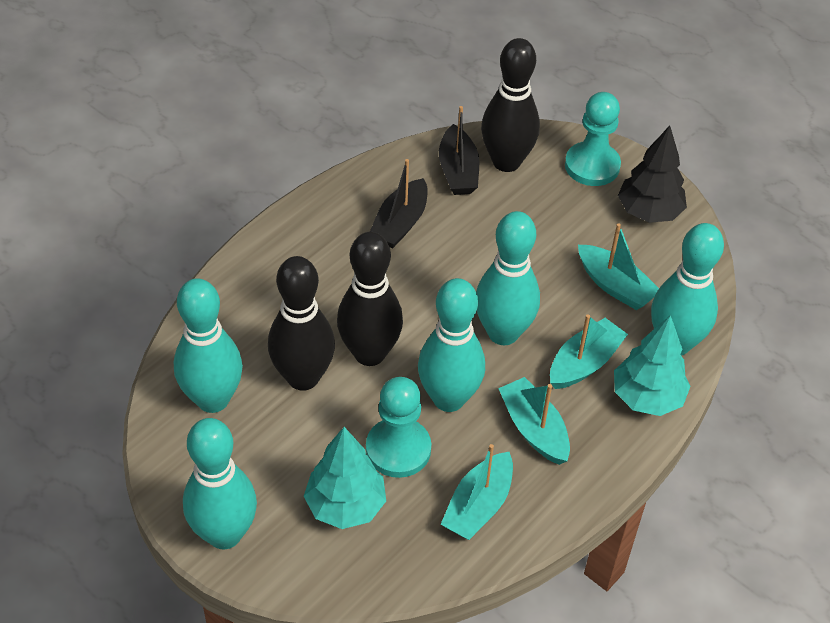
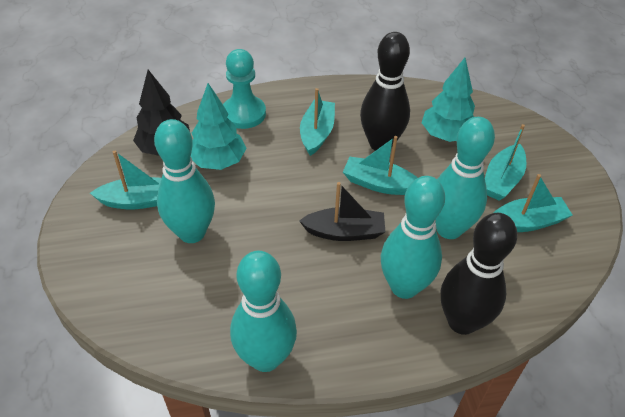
black boat: [370,159,428,249] [439,106,479,195] = 2 -> [299,182,385,241] = 1
black bowling pin: [268,256,335,391] [337,232,403,366] [481,38,540,172] = 3 -> [360,32,410,151] [441,213,517,335] = 2
turquoise boat: [441,444,513,540] [498,377,570,465] [550,314,628,389] [578,223,659,310] = 4 -> [90,151,162,209] [300,88,335,156] [343,136,418,195] [485,124,526,201] [493,174,572,232] = 5
turquoise bowling pin: [174,278,243,413] [183,418,257,549] [418,278,485,412] [476,211,540,345] [651,223,724,356] = 5 -> [154,119,215,243] [230,251,297,372] [381,176,445,299] [435,117,495,239] = 4
turquoise pawn: [366,377,431,478] [565,92,621,186] = 2 -> [223,49,266,129] = 1

